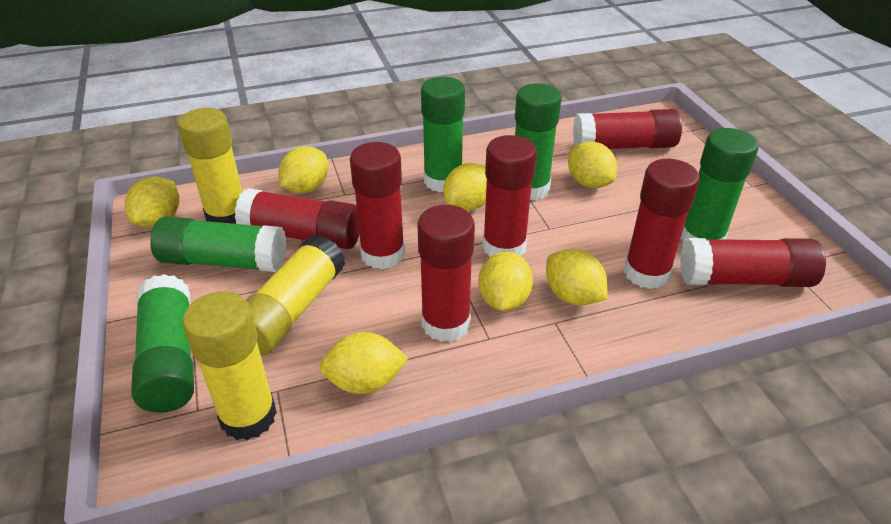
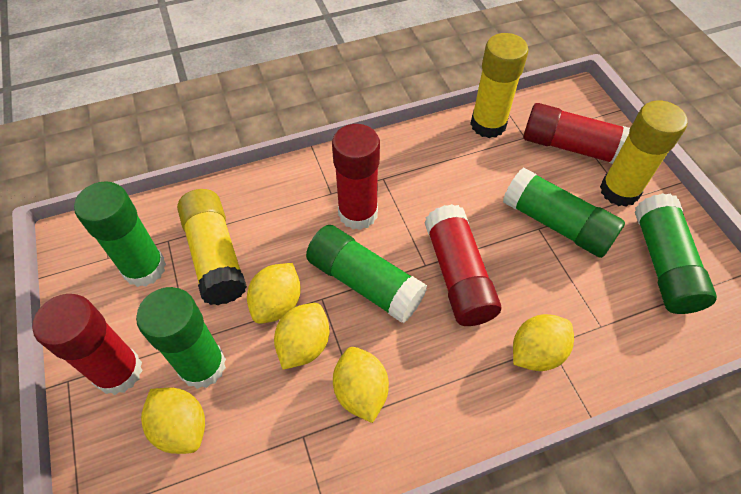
red glue stick: [235,188,360,249] [350,142,405,269] [417,205,475,342] [483,135,537,257] [573,109,682,149] [624,159,700,289] [680,238,826,287] = 7 -> [32,294,143,395] [332,124,380,230] [424,204,501,326] [523,103,630,164] = 4
yellow lemon: [125,176,179,227] [279,146,328,193] [319,332,408,394] [443,163,487,211] [478,252,533,311] [546,249,608,306] [568,141,617,188] = 7 -> [141,388,205,454] [247,263,301,324] [274,303,329,370] [333,347,389,423] [513,314,574,371] = 5

